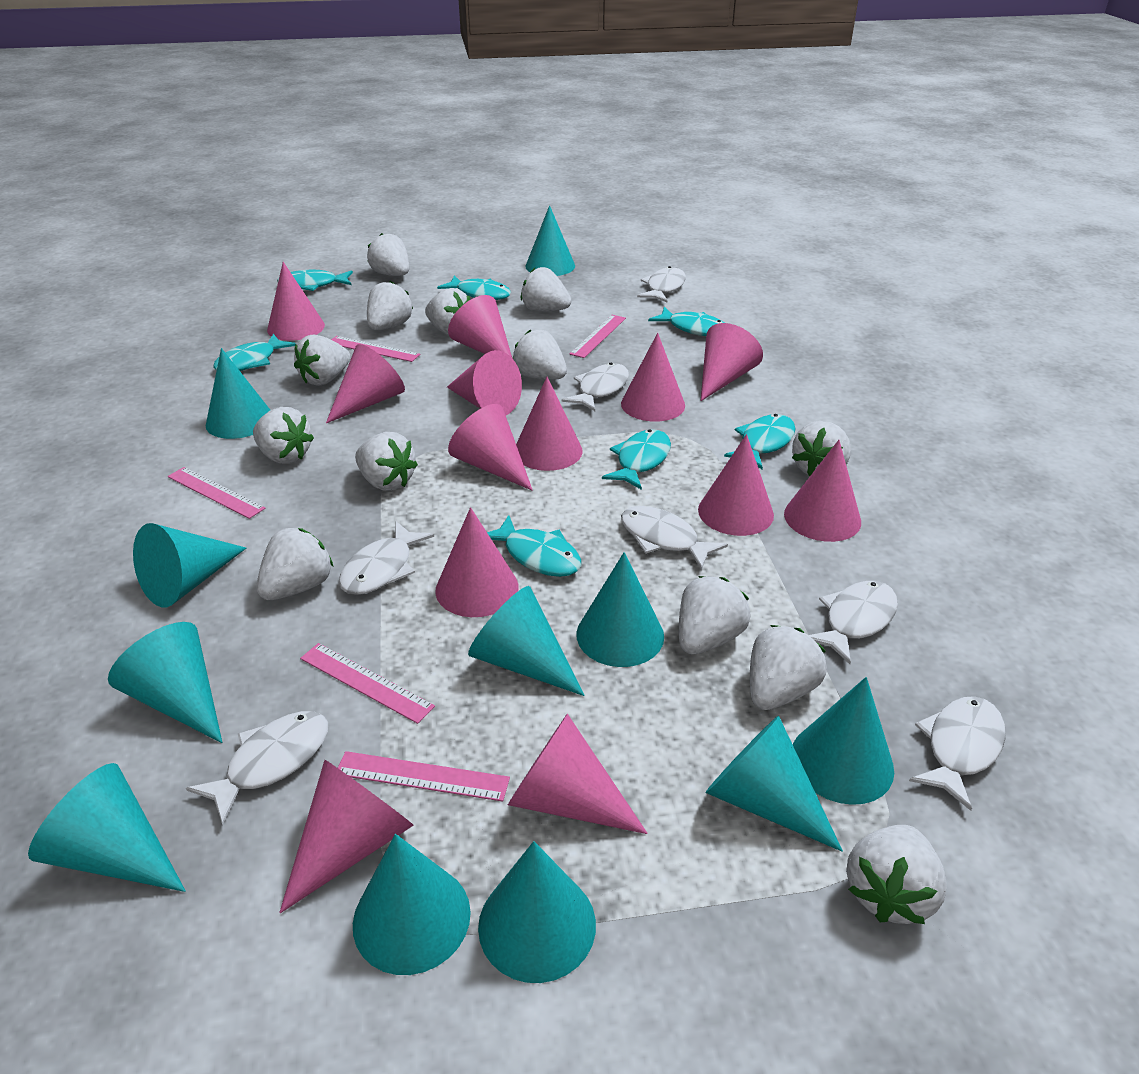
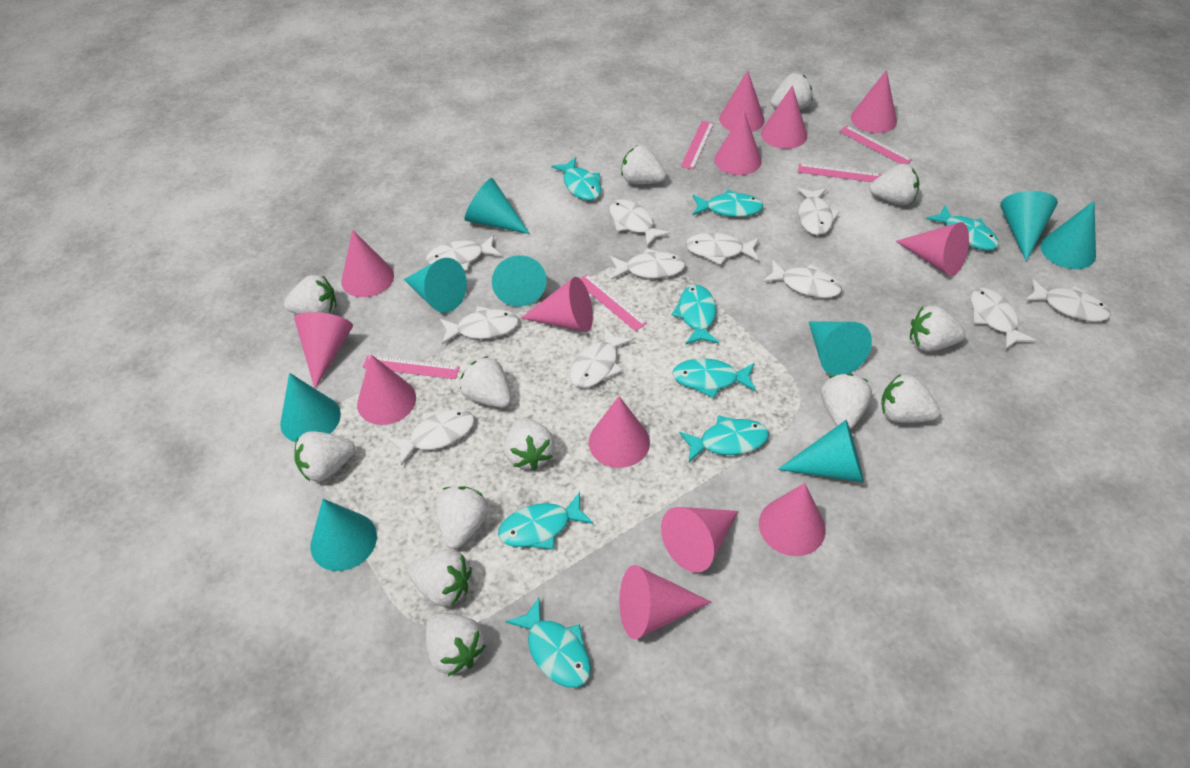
turquoise cone: [28,763,186,892] [108,622,222,743] [133,523,246,607] [206,348,270,439] [353,834,471,975] [468,586,585,696] [478,841,596,983] [525,205,575,276] [576,552,664,667] [705,715,843,851] [793,677,894,805] = 11 -> [280,373,341,442] [310,499,377,571] [404,258,467,313] [464,178,530,234] [492,255,547,307] [778,420,864,483] [809,321,872,375] [1000,191,1058,262] [1040,201,1096,269] = 9
turquoise fish: [213,334,296,371] [277,270,353,291] [437,275,511,300] [487,515,581,577] [602,429,671,490] [648,307,724,336] [724,414,795,469] = 7 -> [498,492,594,549] [505,597,591,688] [551,157,601,201] [672,285,719,345] [672,358,756,398] [679,415,769,462] [693,190,764,217] [926,205,999,250] = 8
white fish: [186,711,328,825] [339,521,434,595] [562,363,629,411] [621,506,728,570] [637,266,686,302] [809,581,898,664] [909,696,1006,811] = 7 -> [387,409,475,466] [426,235,501,271] [440,306,519,344] [570,327,633,388] [609,199,671,247] [610,248,685,279] [685,233,759,265] [763,260,842,298] [797,188,839,235] [971,288,1036,350] [1024,279,1111,322] = 11

